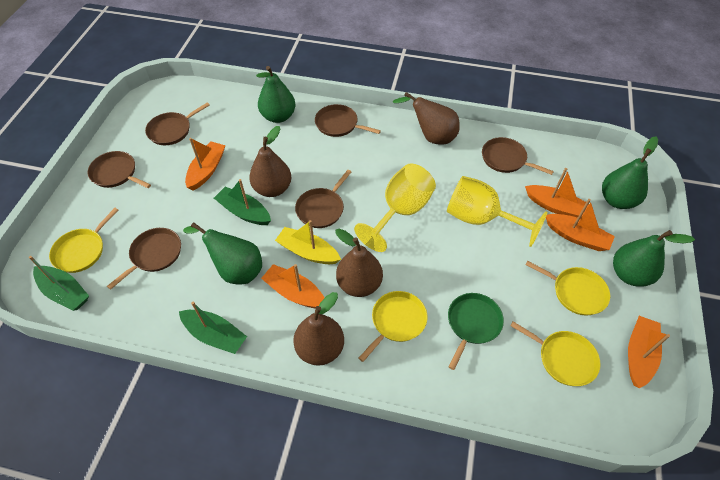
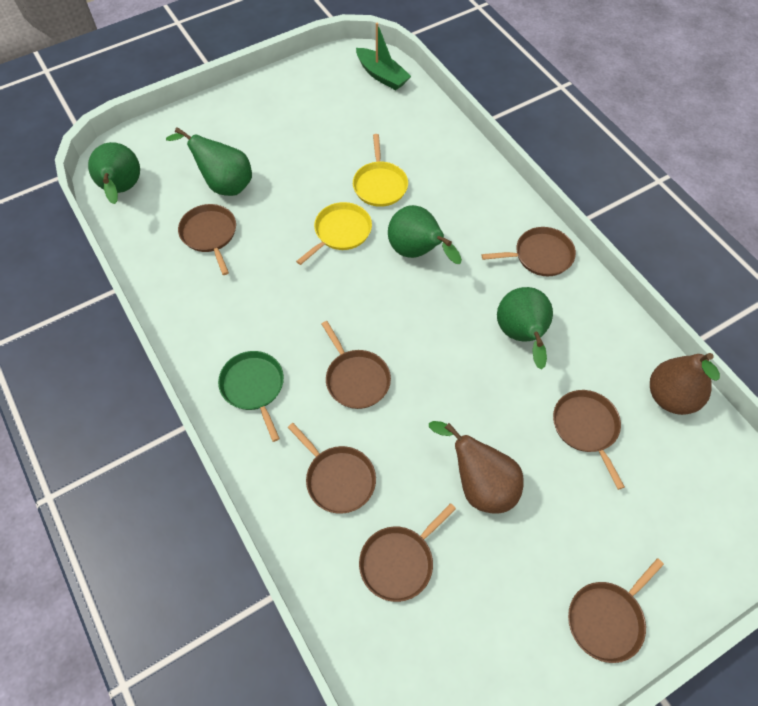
brown pan: [88,151,151,188] [107,228,181,290] [145,102,210,145] [295,170,351,228] [315,104,381,137] [482,137,554,175] = 6 -> [178,204,236,275] [288,423,376,514] [322,321,391,409] [359,503,456,602] [482,227,576,276] [553,390,625,490] [568,558,664,663] = 7
brown pear: [249,126,291,197] [293,292,344,366] [335,228,383,297] [392,92,460,145] = 4 -> [429,421,524,514] [650,353,720,415] = 2
green boat: [29,256,89,311] [179,302,247,354] [214,179,271,225] = 3 -> [356,23,411,90] = 1
orange boat: [185,138,226,191] [261,264,325,309] [525,168,589,219] [546,199,615,251] [628,316,670,388] = 5 -> none = 0
yellow boat: [275,220,341,264] = 1 -> none = 0
yellow goblet: [354,163,436,252] [447,176,547,247] = 2 -> none = 0
yellow pan: [49,208,118,273] [359,291,427,362] [510,321,601,386] [525,261,610,316] = 4 -> [296,202,372,265] [353,134,408,207] = 2

